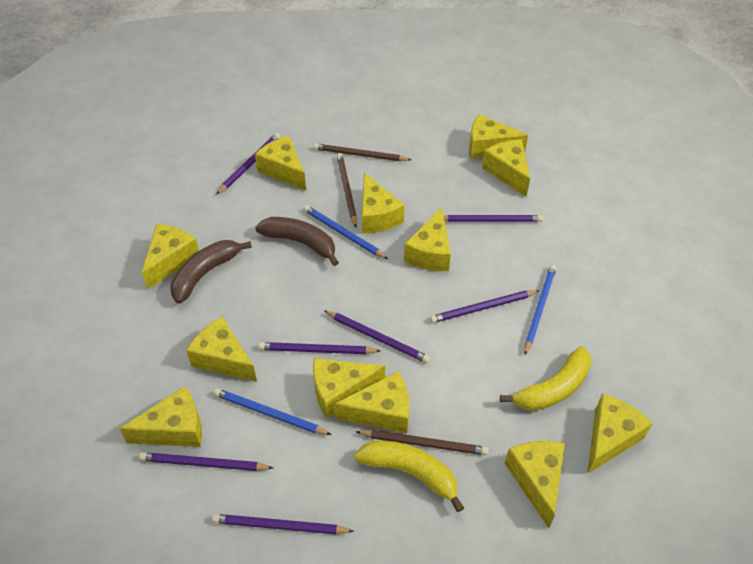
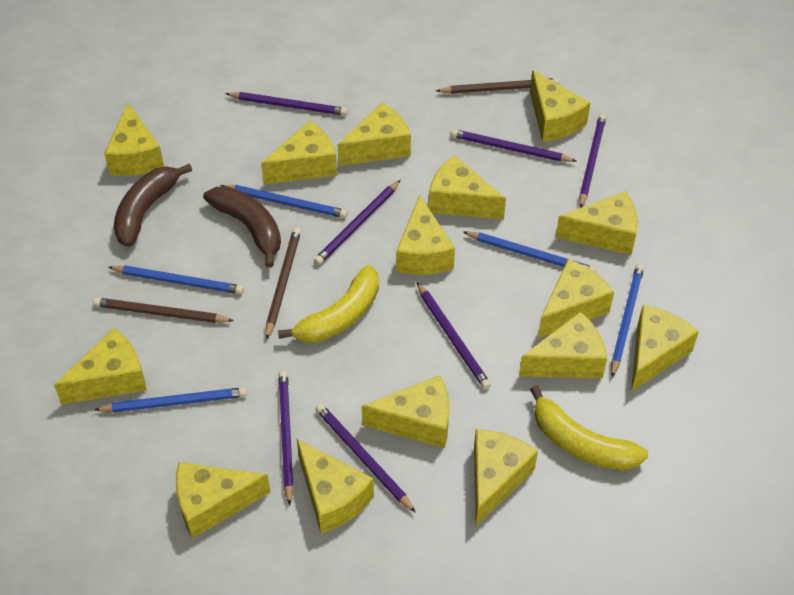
blue pencil: [214,388,331,435] [303,205,388,259] [524,265,556,355] = 3 -> [94,387,247,413] [108,265,244,294] [220,185,348,218] [463,232,596,272] [611,264,644,377] = 5
yellow cheese: [119,386,202,447] [141,224,199,289] [186,316,257,382] [255,136,306,191] [313,358,385,418] [334,371,409,433] [362,173,405,233] [404,208,451,271] [469,114,528,159] [482,139,530,197] [505,441,565,528] [587,394,653,474] = 12 -> [54,328,147,405] [104,103,164,176] [176,462,271,539] [261,121,337,184] [297,439,374,533] [338,102,411,166] [362,375,449,448] [396,195,455,275] [429,155,506,220] [474,429,538,526] [519,311,607,379] [530,70,591,142] [538,259,614,338] [556,191,638,255] [631,305,699,392] = 15

